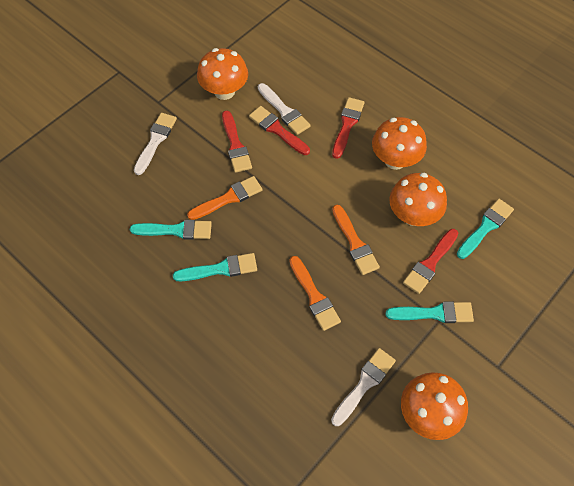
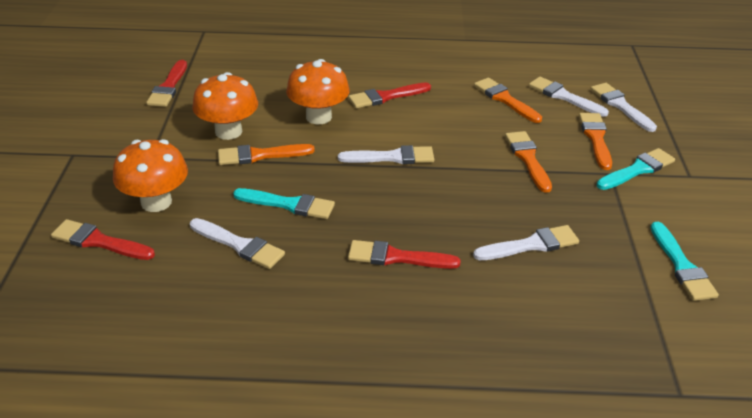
orange brush: [187,176,262,220] [289,256,341,331] [332,205,380,275] = 3 -> [218,144,315,165] [474,78,542,123] [505,131,552,193] [579,113,612,170] = 4
orange mushroom: [197,48,248,100] [372,117,427,170] [389,173,447,226] [401,372,468,440] = 4 -> [113,139,188,212] [192,72,258,140] [286,59,350,124] = 3
turquoise brush: [130,220,212,240] [173,253,257,281] [385,301,474,323] [457,199,514,259] = 4 -> [233,188,335,219] [597,148,675,190] [650,222,719,301] = 3
white brush: [134,113,177,175] [258,83,311,135] [331,348,396,426] = 3 -> [190,218,285,269] [338,145,434,164] [473,225,579,260] [529,77,609,117] [590,83,657,132] = 5

